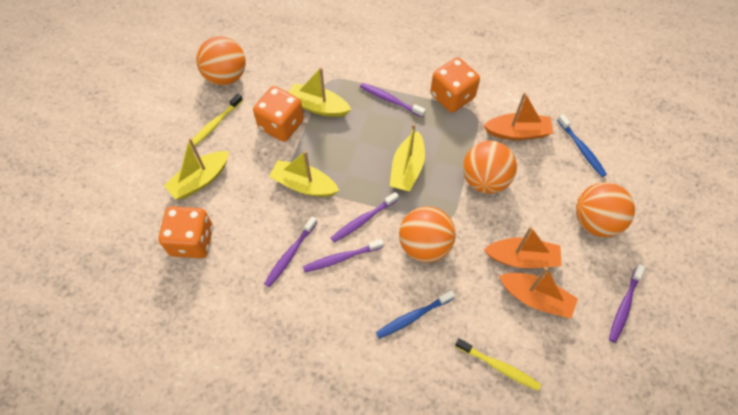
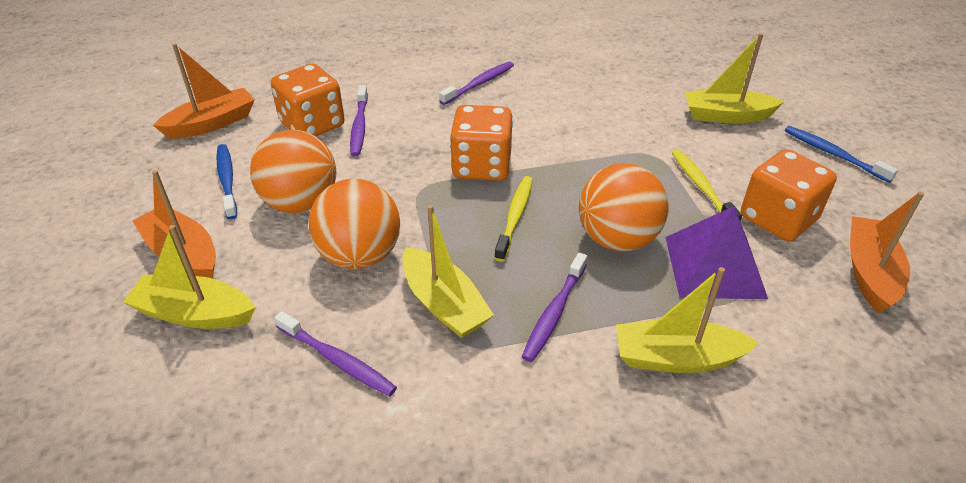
orange ball: [196,36,246,85] [399,206,456,262] [463,141,517,194] [576,182,635,237] = 4 -> [250,130,336,213] [308,179,400,269] [579,163,669,251] = 3
purple pyramid: none = 0 -> [666,206,768,299] = 1
purple toothbrush: [264,216,317,287] [303,239,384,272] [331,192,399,243] [360,83,426,117] [609,264,645,343] = 5 -> [274,311,397,397] [350,85,368,156] [439,62,514,105] [522,253,587,362] = 4

